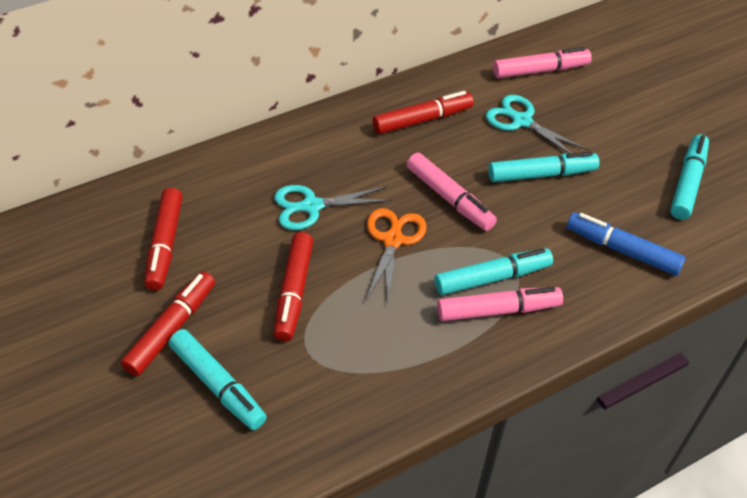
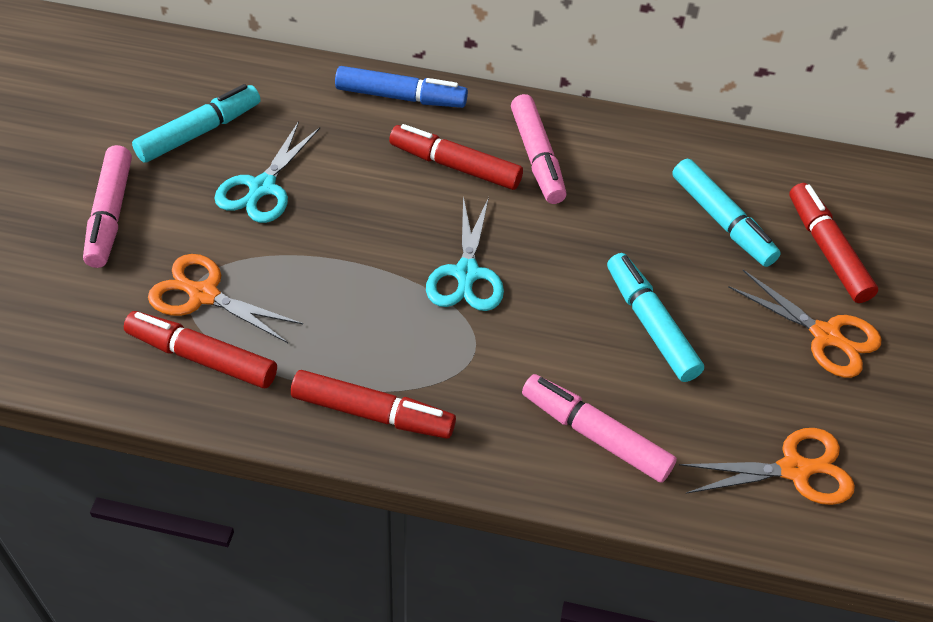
orange scissors: [366,208,427,302] = 1 -> [148,254,303,343] [679,428,855,505] [728,270,881,378] = 3
turquoise marker: [169,329,267,430] [435,248,553,295] [488,152,599,182] [670,134,709,220] = 4 -> [132,84,261,163] [607,253,704,382] [672,159,781,267] = 3

